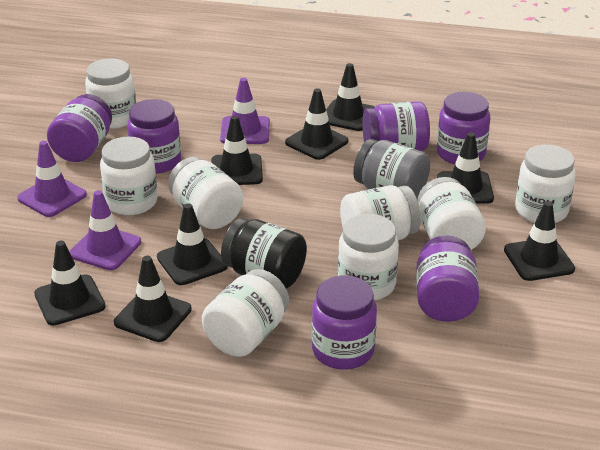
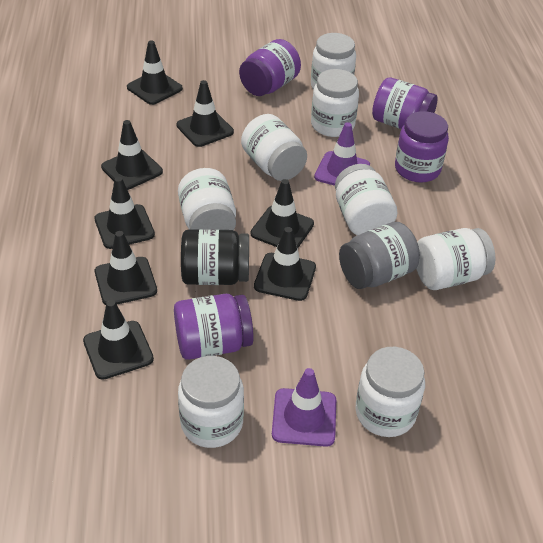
purple jar: [47,94,112,162] [127,99,181,174] [312,275,377,370] [362,101,430,151] [416,236,479,322] [437,92,490,164] = 6 -> [174,294,254,360] [239,39,301,96] [372,77,437,129] [395,111,449,183] = 4
purple traffic cone: [17,141,87,217] [69,190,141,270] [220,78,270,144] = 3 -> [272,368,336,447] [314,122,370,186] = 2

